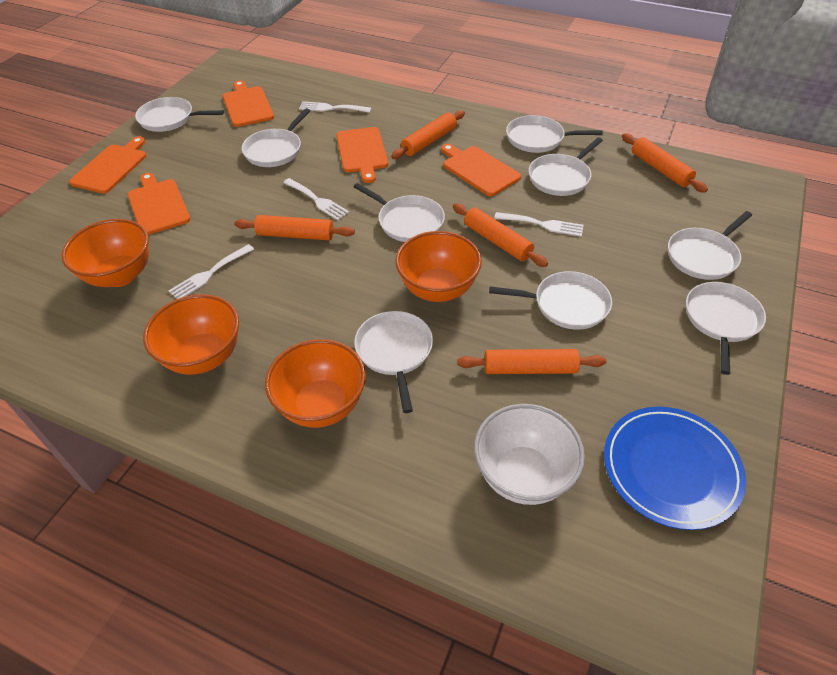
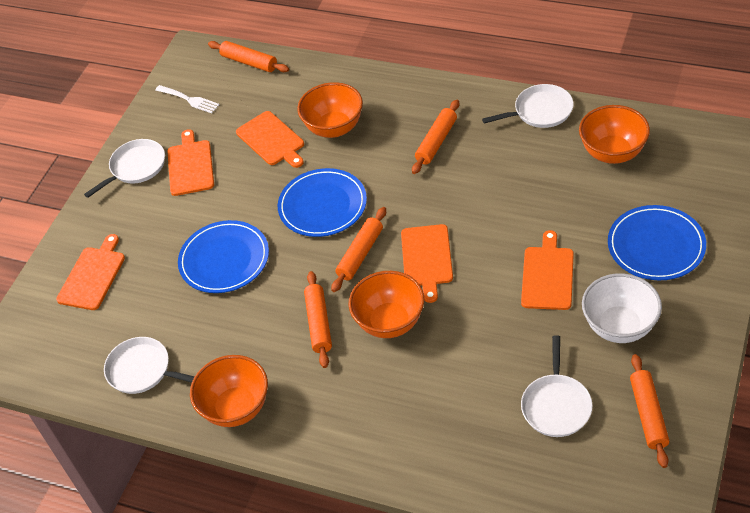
blue plate: [604,407,746,530] = 1 -> [178,220,269,293] [278,168,367,237] [608,205,706,280] = 3
white fork: [169,244,254,299] [283,178,349,220] [299,101,371,113] [494,212,584,237] = 4 -> [155,85,219,114] = 1
white pan: [135,97,224,132] [242,108,310,167] [354,183,445,242] [354,311,433,413] [489,271,612,330] [506,115,603,153] [529,137,603,196] [668,211,752,280] [686,282,766,375] = 9 -> [84,139,165,198] [104,337,195,394] [482,84,574,128] [521,335,593,437] = 4

